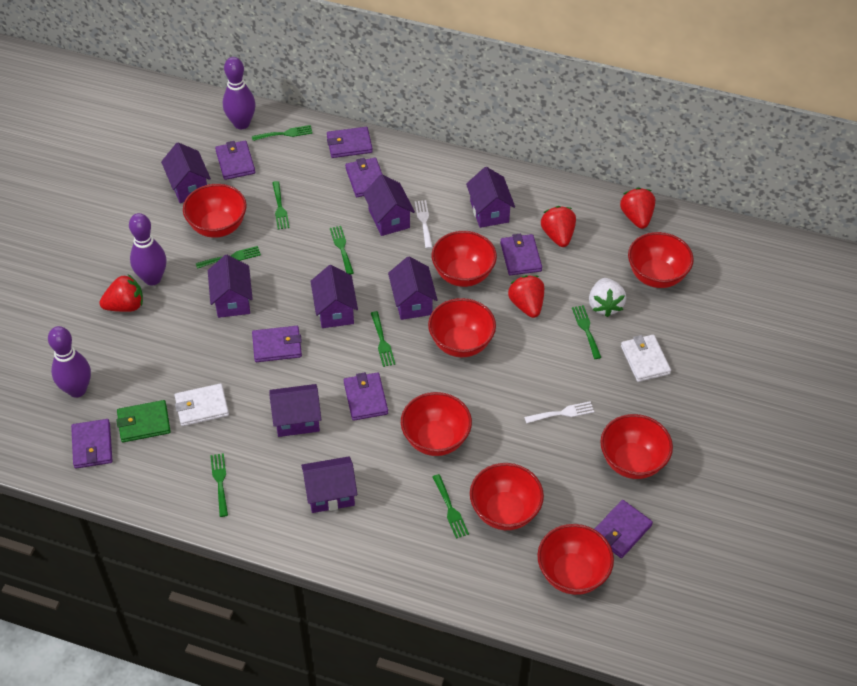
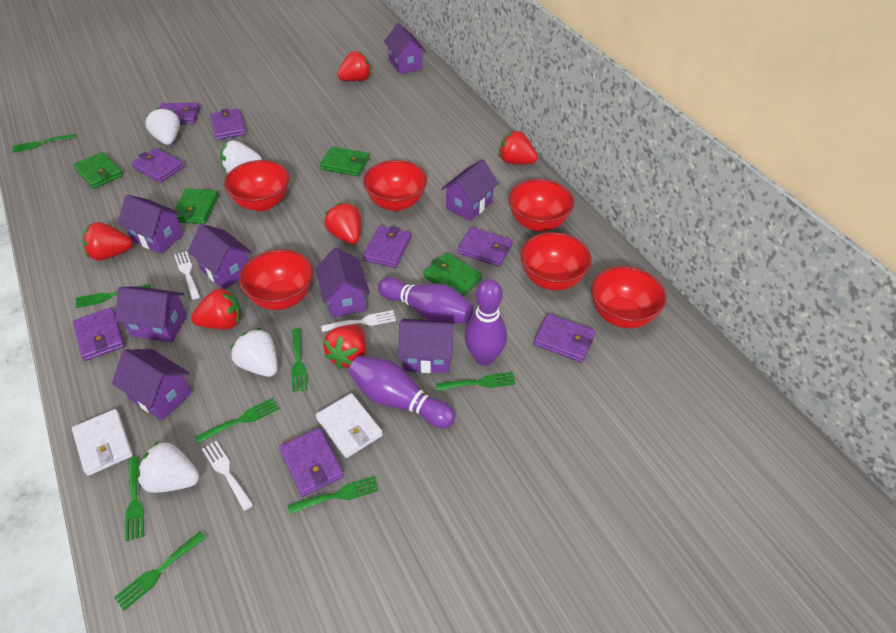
green wallet: [116,400,171,442] = 1 -> [73,152,123,189] [174,188,219,224] [320,146,369,176] [423,253,483,296] = 4
red bowl: [183,184,247,238] [401,392,472,456] [428,298,496,357] [432,231,497,287] [470,463,544,530] [537,524,614,595] [600,414,673,479] [628,232,694,288] = 8 -> [224,160,289,211] [239,249,313,310] [363,160,427,211] [508,179,574,232] [520,232,592,290] [591,266,666,328] = 6
red strawberry: [99,275,143,312] [508,275,544,318] [541,206,576,247] [620,188,655,229] = 4 -> [82,222,133,261] [191,288,242,329] [323,324,366,369] [324,203,361,244] [337,51,371,81] [499,131,538,164] = 6
white fork: [415,200,433,249] [524,401,594,424] = 2 -> [174,251,200,300] [202,441,253,511] [321,310,396,332] = 3
white strawberry: [589,278,626,317] = 1 -> [137,442,199,493] [145,107,180,145] [220,140,262,173] [231,328,278,377] = 4

